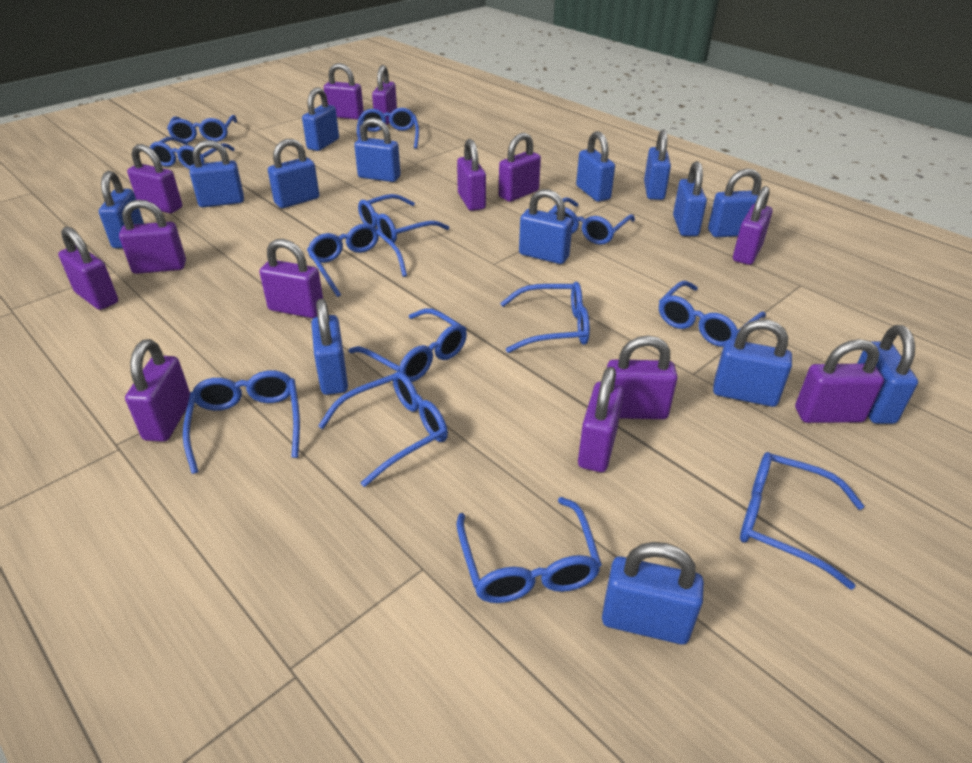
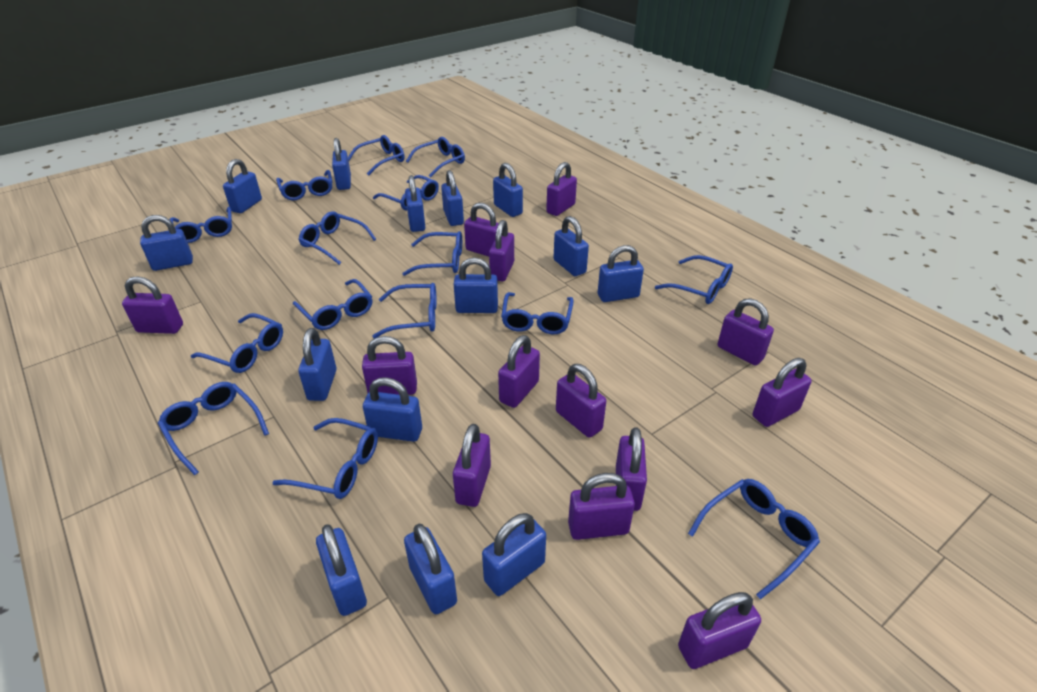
blue glasses: [150,137,235,169] [167,115,237,142] [183,370,300,474] [307,223,407,297] [318,372,448,487] [349,308,467,382] [357,108,419,149] [358,194,449,243] [457,497,602,603] [500,282,590,353] [548,198,635,245] [659,281,766,347] [740,452,864,590] = 13 -> [158,382,269,475] [170,207,232,243] [191,313,283,373] [272,418,378,499] [276,170,332,200] [293,279,372,330] [298,212,376,265] [348,135,405,175] [372,283,437,338] [373,175,439,211] [402,231,462,276] [406,137,465,177] [501,292,574,334] [655,255,733,304] [688,479,820,599] = 15

